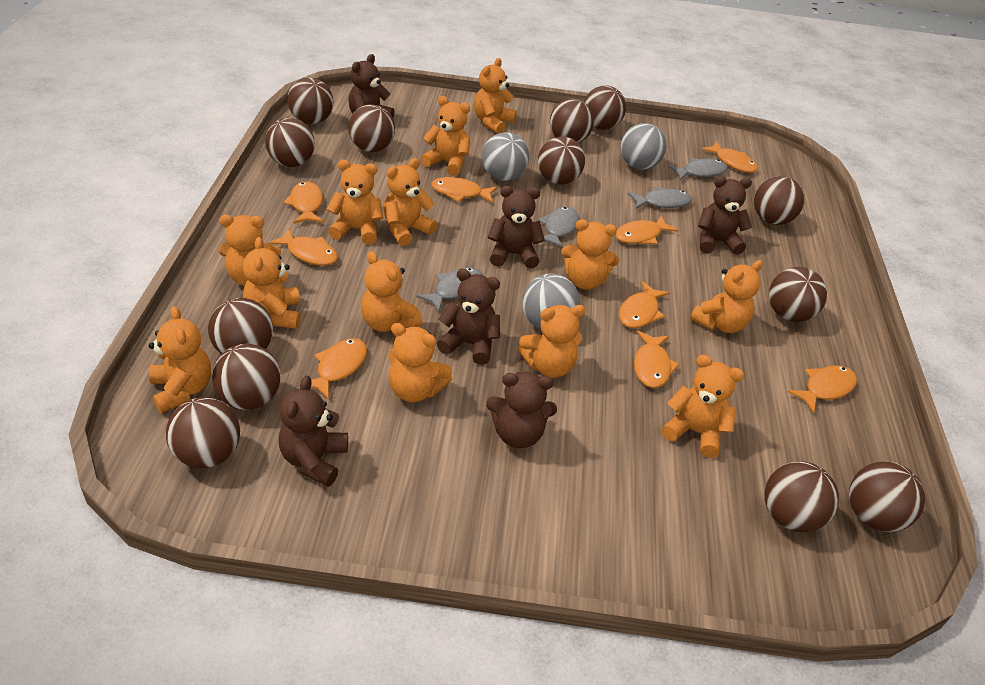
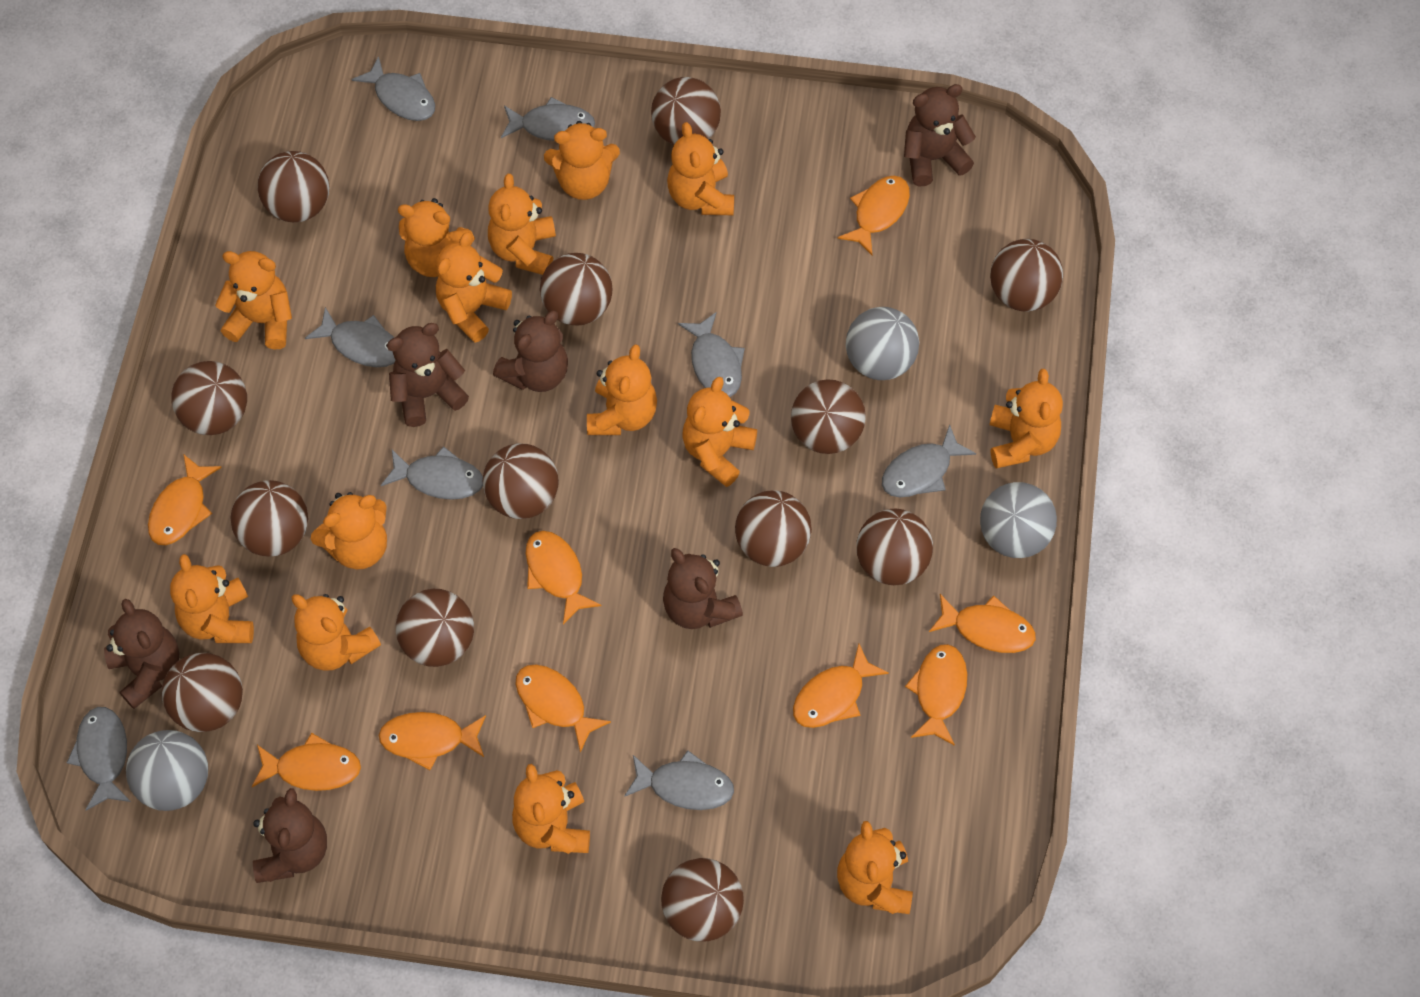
grey fish: [416,267,483,312] [538,207,579,249] [628,187,692,209] [668,158,728,180] = 4 -> [67,707,131,811] [305,307,395,367] [352,56,435,121] [381,446,483,500] [501,97,595,141] [624,750,734,810] [678,312,745,397] [882,424,976,497] = 8
orange teddy bear: [149,306,211,413] [219,215,281,286] [243,237,301,329] [327,160,383,244] [361,251,422,332] [384,158,437,246] [388,323,452,402] [421,96,470,176] [474,58,517,134] [518,305,585,378] [561,219,619,290] [662,354,744,458] [690,260,763,333] = 13 -> [170,554,254,643] [215,251,292,349] [292,594,381,671] [311,492,387,570] [398,198,475,277] [436,232,512,343] [488,174,556,275] [512,764,590,854] [544,121,620,200] [587,344,657,435] [667,122,734,215] [682,377,757,487] [837,821,913,914] [989,369,1063,469] = 14

